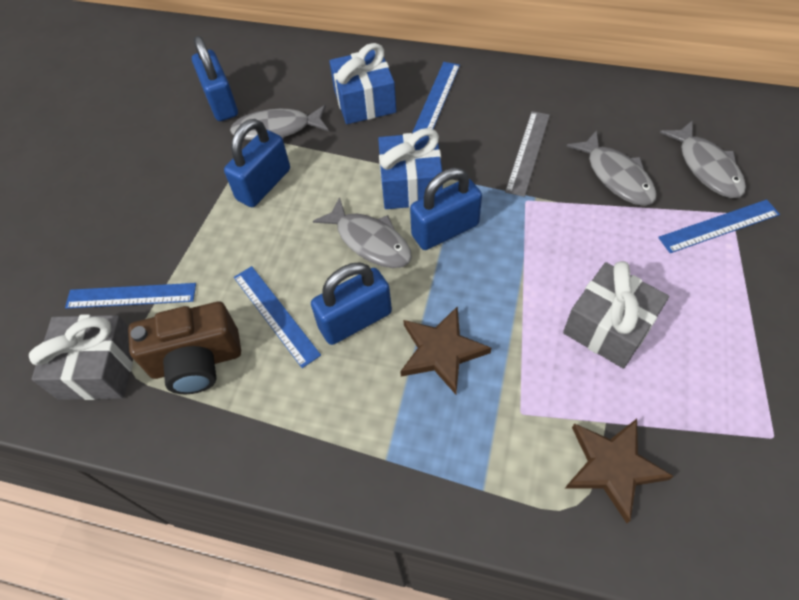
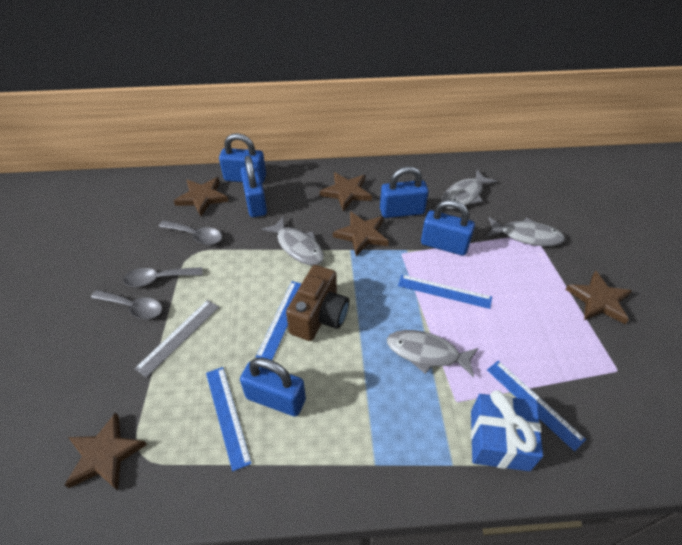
blue gift: [329,43,396,124] [378,128,443,209] = 2 -> [471,390,543,471] = 1
blue padlock: [192,36,238,121] [224,119,290,207] [311,262,392,345] [410,168,482,250] = 4 -> [219,133,266,183] [240,358,306,417] [241,156,267,217] [380,166,429,218] [421,200,475,256] = 5
brown star: [400,306,491,394] [565,419,673,523] = 2 -> [65,412,147,491] [174,177,229,216] [320,172,372,211] [333,211,389,256] [565,270,632,324] = 5
grey gift: [29,314,133,400] [563,261,669,369] = 2 -> none = 0
grey spoon: none = 0 -> [91,290,162,319] [123,267,203,287] [159,220,222,245] = 3

